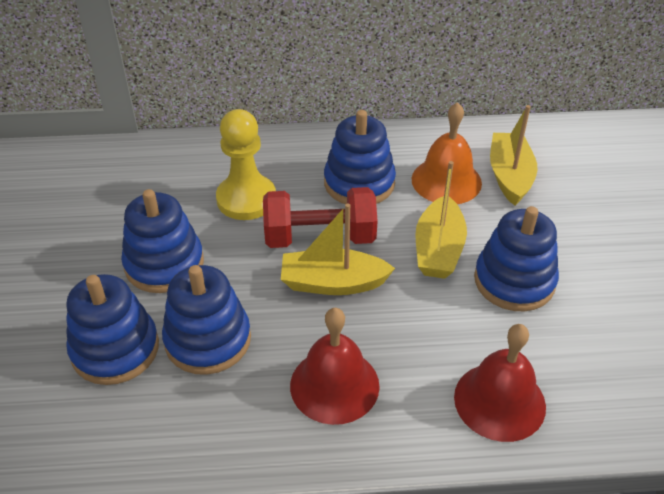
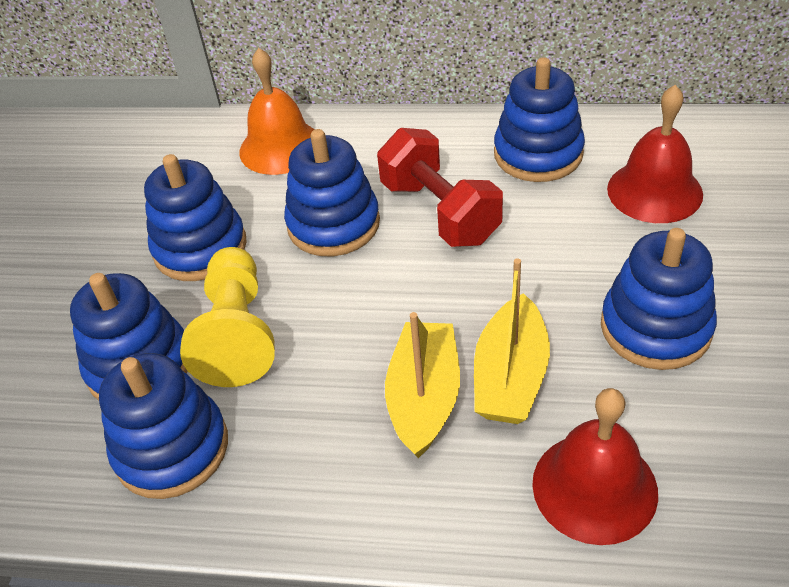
blue stacking toy: [66,274,159,385] [121,189,204,293] [162,265,251,375] [324,110,396,204] [474,206,559,311] = 5 -> [70,273,187,400] [99,353,228,499] [144,154,247,281] [284,129,380,256] [494,57,585,182] [601,228,717,370] = 6
yellow boat: [281,203,395,295] [415,161,467,279] [490,105,537,206] = 3 -> [385,312,460,458] [474,258,550,424] = 2

